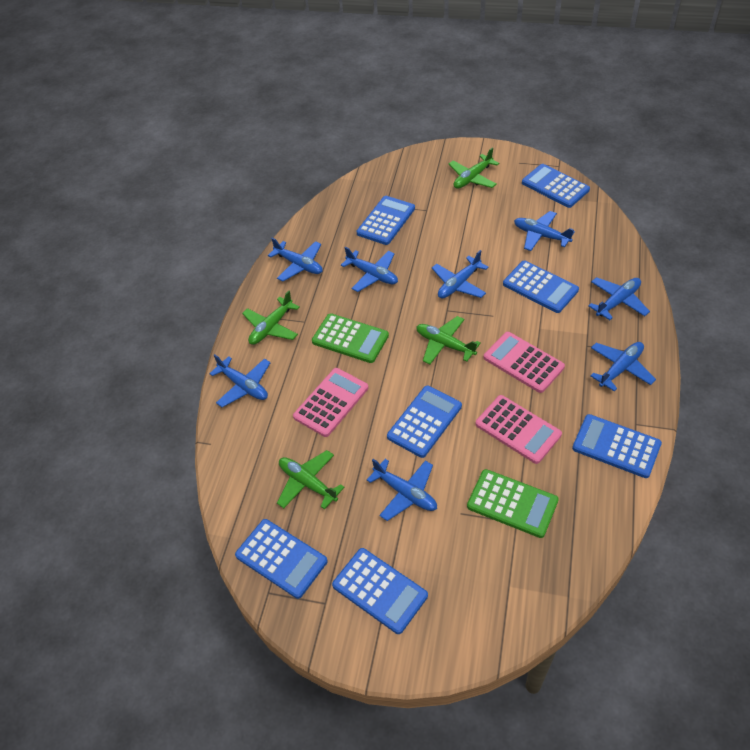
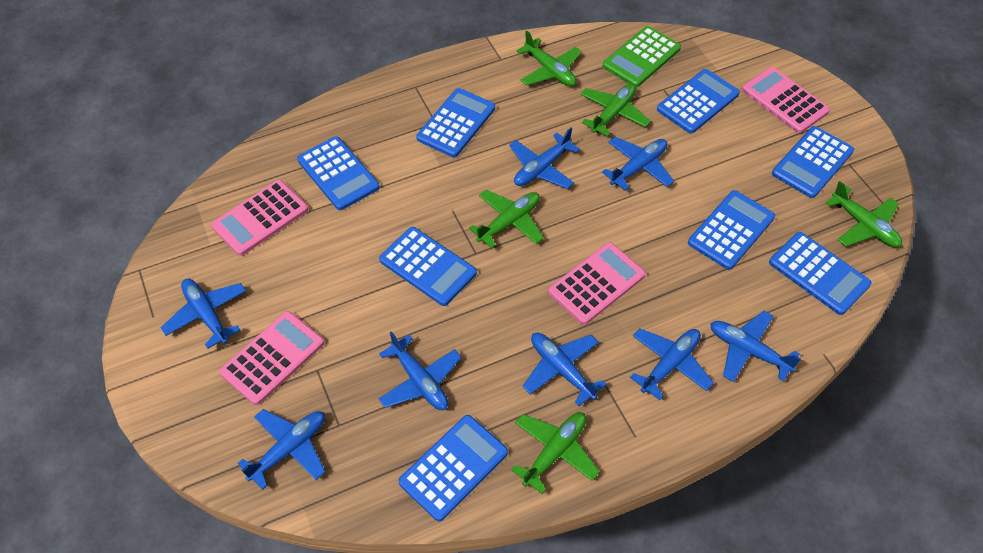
blue calculator: [235,519,327,599] [332,548,428,634] [357,196,415,245] [387,386,462,458] [503,261,579,313] [522,164,590,208] [572,414,662,478] = 7 -> [297,136,380,210] [379,227,477,306] [398,415,508,521] [416,88,495,157] [657,69,740,133] [688,190,775,270] [769,232,872,315] [772,126,854,198] = 8
green calculator: [312,313,389,363] [467,469,559,538] = 2 -> [602,26,681,87] = 1
green plane: [242,291,300,345] [277,450,345,510] [416,316,481,364] [449,148,499,189] = 4 -> [469,190,544,249] [511,412,600,494] [516,31,582,86] [581,83,650,136] [826,181,902,247] = 5
pink calculator: [293,368,368,437] [476,395,562,464] [484,332,565,393] = 3 -> [211,180,308,256] [219,311,324,405] [548,242,646,325] [742,67,830,133] = 4

